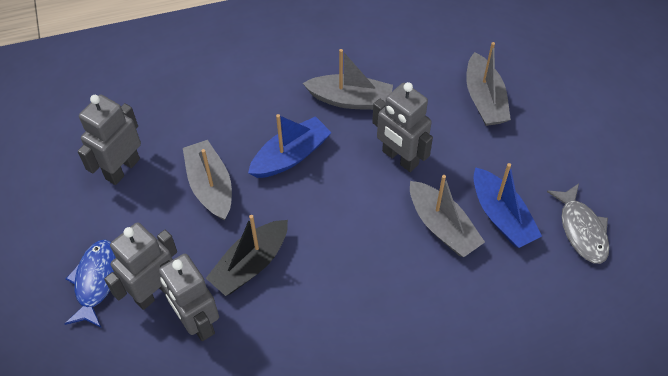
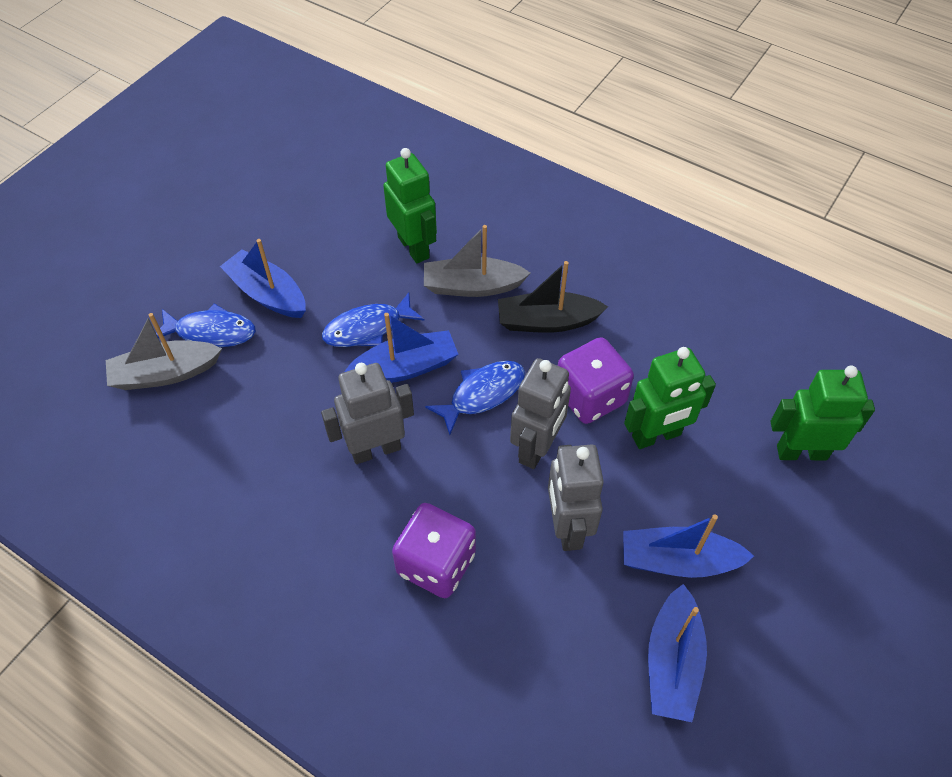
blue boat: [248,114,332,178] [473,163,542,248] = 2 -> [220,239,306,318] [344,313,459,383] [623,514,754,578] [648,584,707,722] = 4
blue fish: [65,239,116,327] = 1 -> [156,303,256,347] [322,292,425,347] [425,361,525,435] = 3
green robot: none = 0 -> [383,148,437,263] [624,347,716,449] [770,365,875,460] = 3
grey boat: [183,140,232,220] [303,49,393,110] [410,175,485,257] [466,42,511,126] = 4 -> [106,313,222,390] [424,225,530,297] = 2
grey fish: [547,184,609,264] = 1 -> none = 0
grey robot: [78,94,141,185] [104,222,177,310] [159,254,219,341] [372,82,433,172] = 4 -> [321,363,414,464] [510,358,571,469] [548,444,604,551] = 3
purple dice: none = 0 -> [392,503,476,598] [558,337,634,424] = 2

